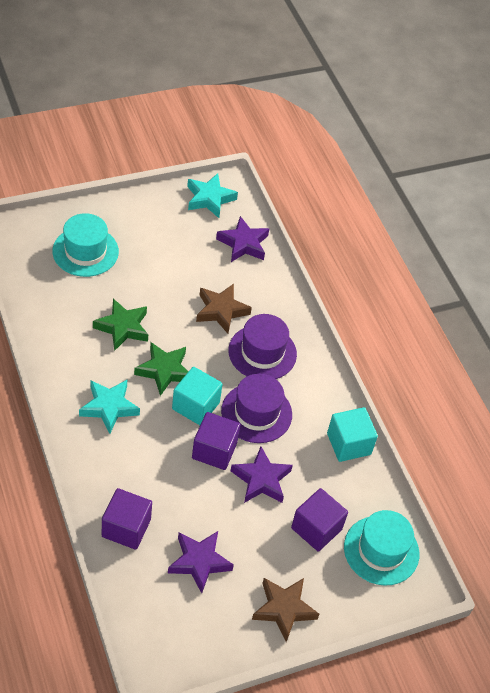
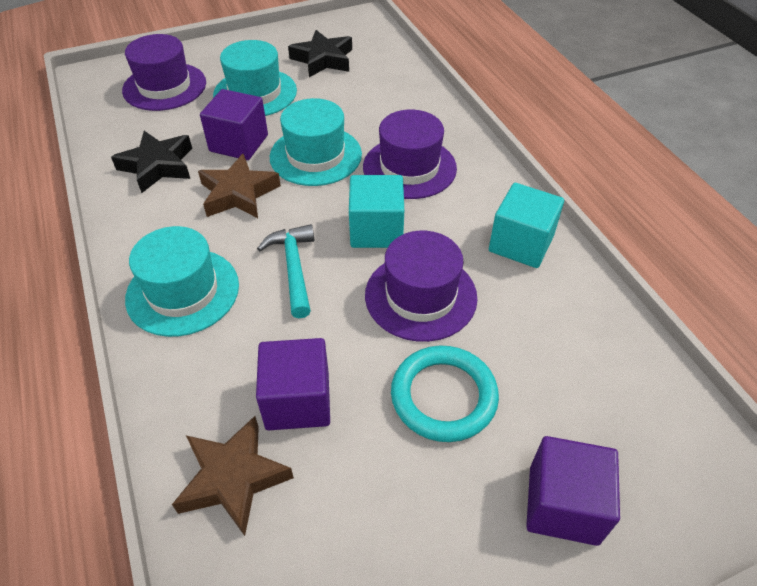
black star: none = 0 -> [111,131,192,193] [288,30,352,77] = 2
green star: [93,299,148,351] [134,342,189,396] = 2 -> none = 0
purple hat: [221,374,292,443] [228,314,297,379] = 2 -> [122,34,206,111] [363,110,457,199] [365,231,478,342] = 3
purple star: [168,531,234,593] [216,216,269,262] [231,447,293,503] = 3 -> none = 0
turquoise hammer: none = 0 -> [257,224,314,318] = 1
turquoise hat: [53,213,119,277] [344,510,419,586] = 2 -> [125,226,239,337] [213,40,297,116] [270,98,362,186] = 3
turquoise ring: none = 0 -> [391,346,499,442] = 1
turquoise star: [79,380,140,434] [187,173,238,218] = 2 -> none = 0

